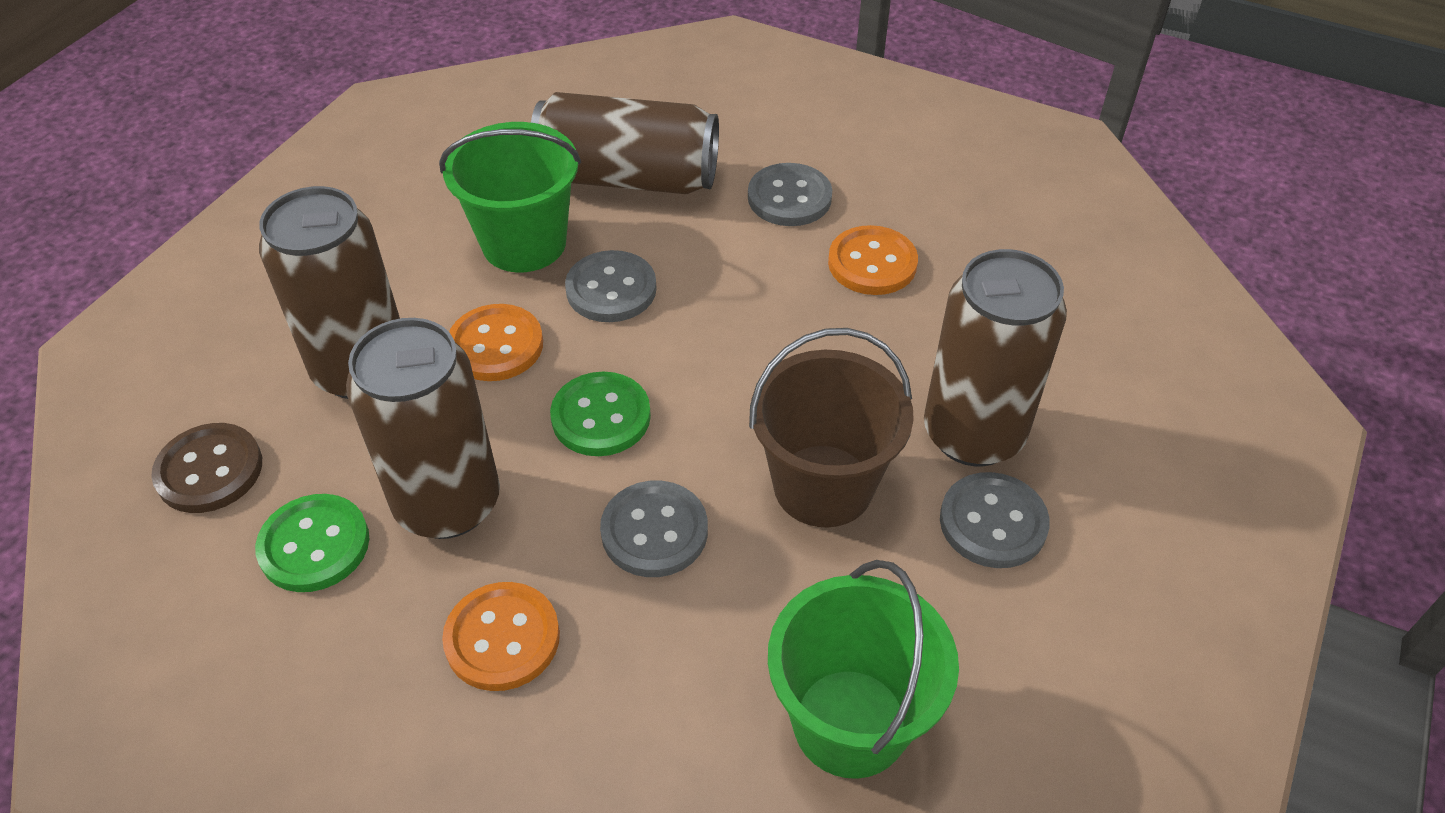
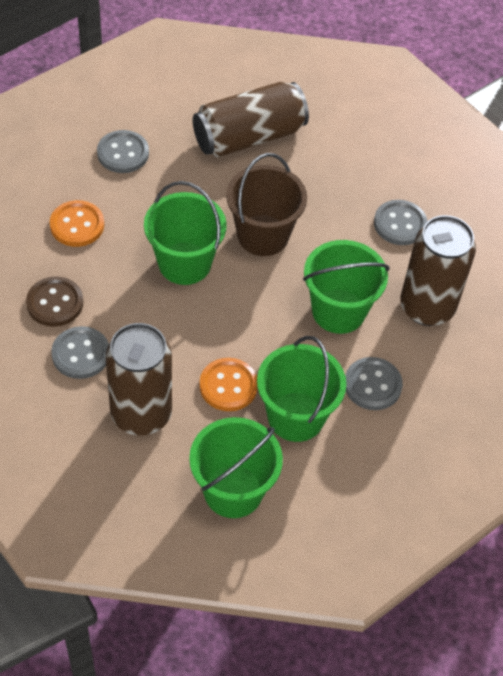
brown can: [259,186,400,399] [346,318,500,539] [531,92,719,194] [924,249,1067,466] = 4 -> [106,323,172,435] [193,82,309,157] [400,215,476,326] = 3
green bucket: [439,122,581,272] [768,560,959,779] = 2 -> [144,181,227,285] [189,417,283,518] [257,336,346,442] [303,240,390,334] = 4
green button: [255,494,369,592] [550,372,651,456] = 2 -> none = 0
orange button: [442,582,560,691] [449,304,543,381] [828,225,918,295] = 3 -> [50,200,104,247] [200,358,258,411] = 2

